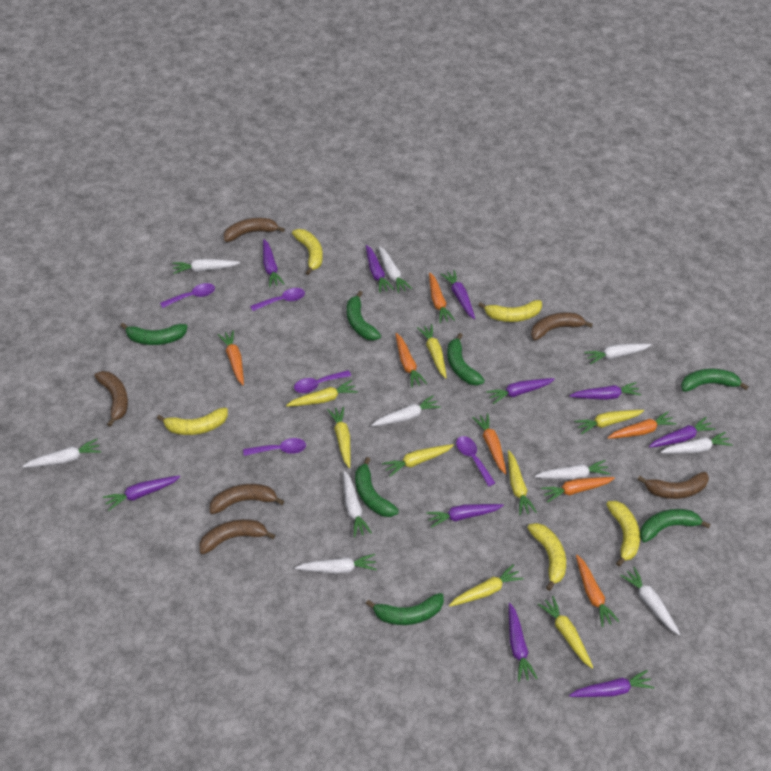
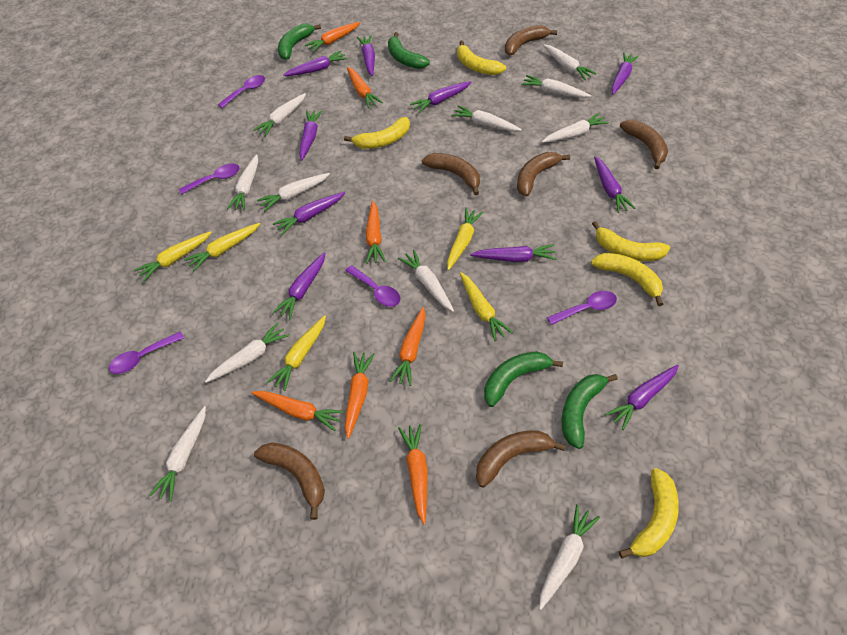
green banana: [120,323,187,345] [347,291,381,341] [355,457,399,517] [366,593,444,625] [447,333,485,386] [640,509,711,542] [681,369,749,392] = 7 -> [278,24,321,60] [388,32,430,69] [484,351,563,407] [562,374,618,449] = 4
white carrot: [22,439,101,468] [172,259,240,274] [295,554,377,574] [343,471,372,537] [371,395,441,426] [378,246,412,293] [534,460,610,480] [584,343,652,365] [620,567,680,635] [660,432,733,454] = 10 -> [150,406,206,501] [205,322,289,383] [227,154,258,211] [254,93,306,136] [257,173,330,211] [398,250,454,312] [452,105,522,132] [521,75,591,98] [539,504,600,610] [542,113,609,143] [543,45,597,80] = 11
yellow carrot: [286,380,358,407] [327,406,351,468] [382,444,454,477] [417,324,447,379] [449,564,524,607] [508,450,537,515] [538,596,593,669] [574,410,644,434] = 8 -> [134,231,212,282] [184,223,260,271] [267,315,326,391] [447,208,484,271] [460,272,513,341] = 5

